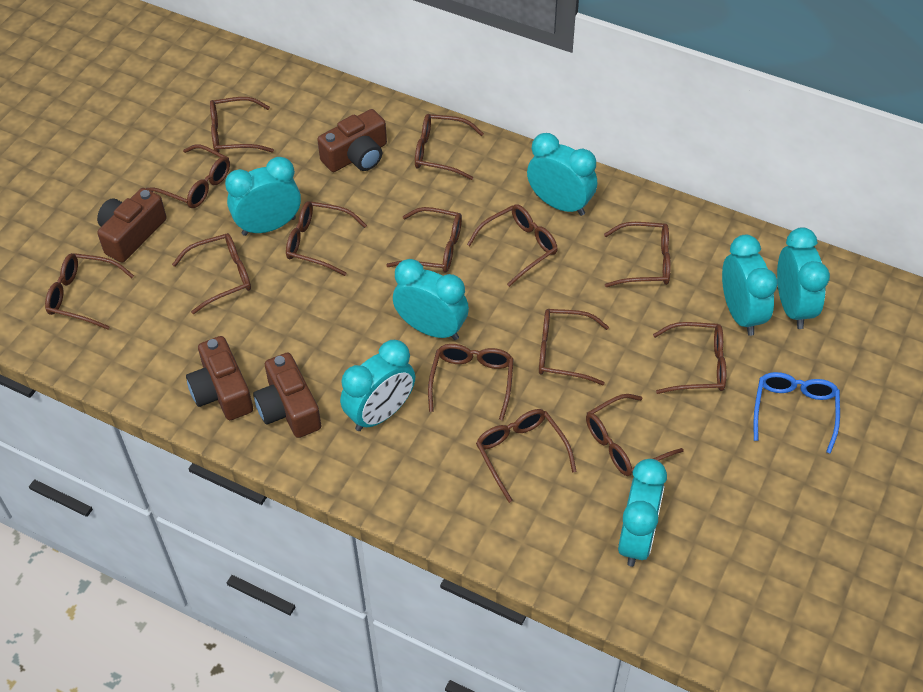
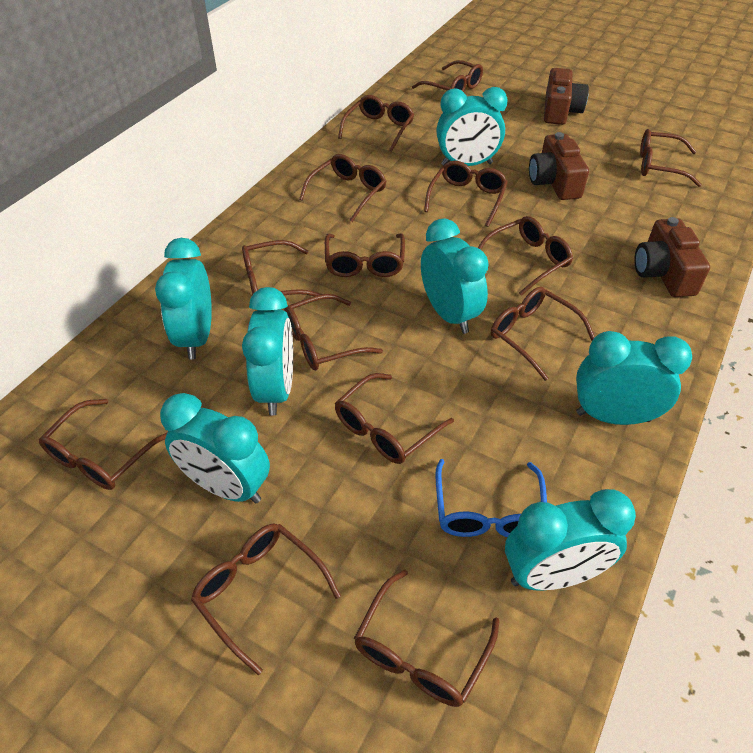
brown camera: [97,188,167,262] [186,336,253,420] [253,353,321,438] [317,109,387,172] = 4 -> [529,132,589,200] [544,68,589,125] [634,217,710,297] = 3

